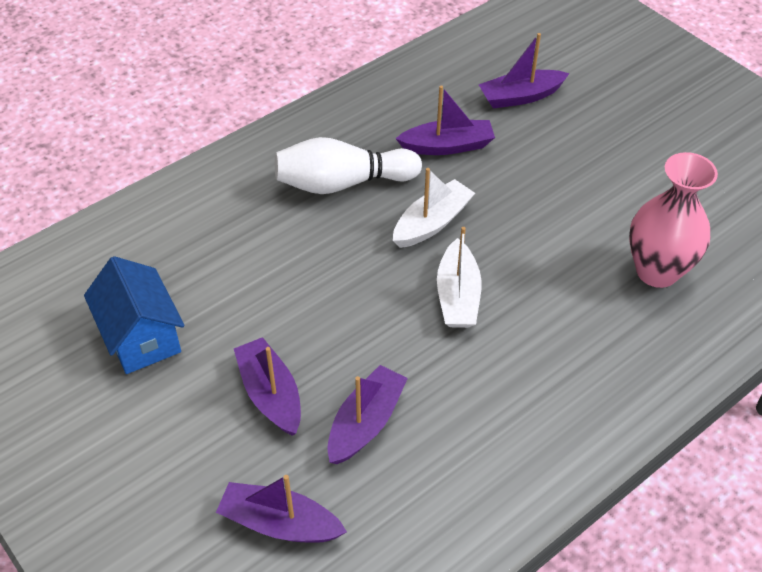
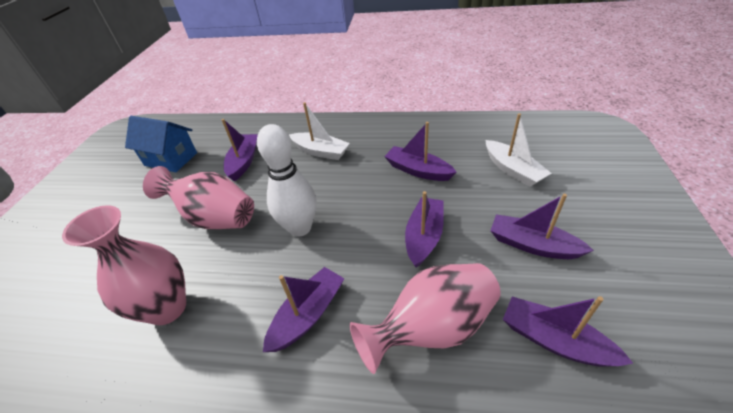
pink vase: [629,152,718,288] = 1 -> [62,205,186,325] [143,166,254,229] [350,263,501,374] = 3
purple boat: [216,475,347,543] [234,337,301,436] [327,365,408,464] [395,85,495,155] [479,33,570,109] = 5 -> [222,119,258,181] [263,267,345,352] [384,122,457,181] [405,191,444,268] [490,194,594,259] [503,296,633,367] = 6

